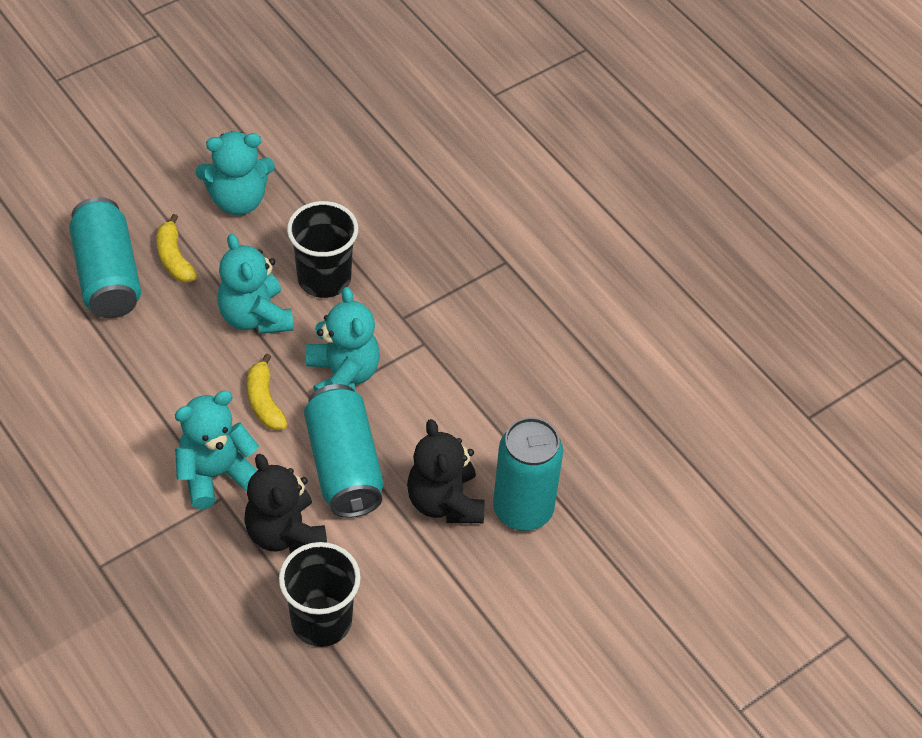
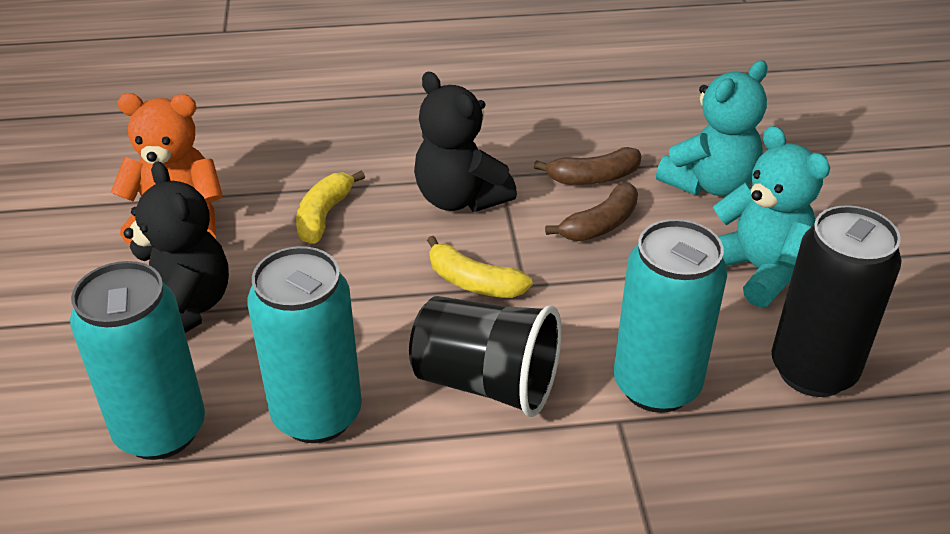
black can: none = 0 -> [772,205,902,397] = 1
black cup: [279,542,361,647] [287,201,358,298] = 2 -> [409,296,562,417] = 1
brown banana: none = 0 -> [534,147,641,185] [545,183,638,241] = 2
orange teddy bear: none = 0 -> [111,93,223,245] = 1
turquoise teddy bear: [175,390,259,509] [196,131,275,215] [217,234,293,334] [306,287,380,392] = 4 -> [656,60,768,196] [713,126,830,307] = 2

